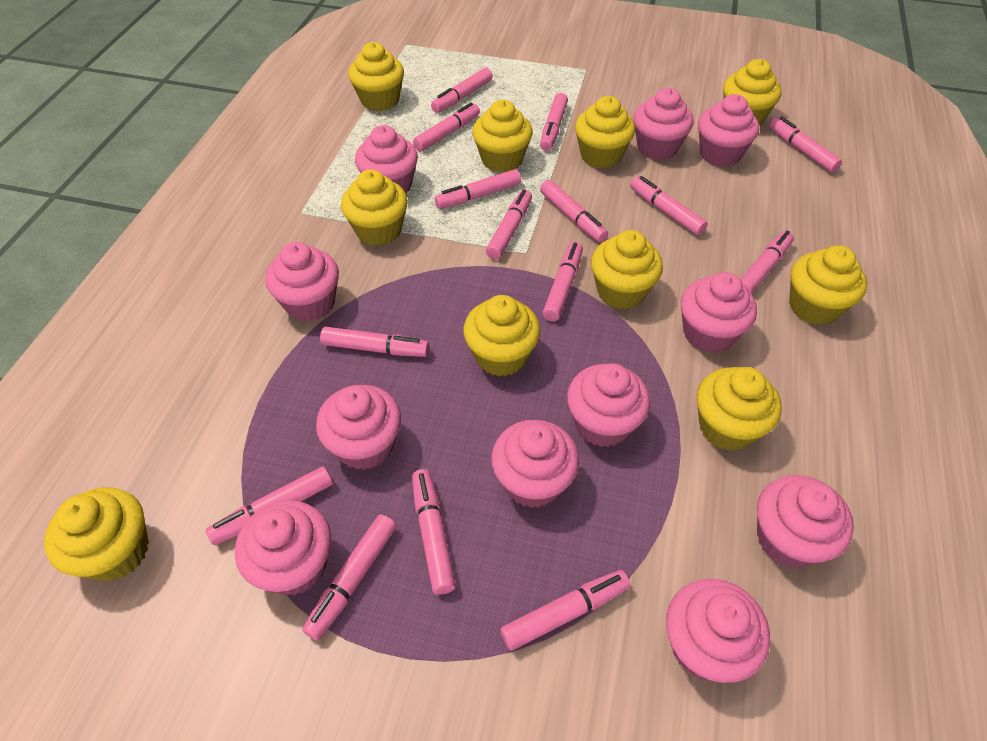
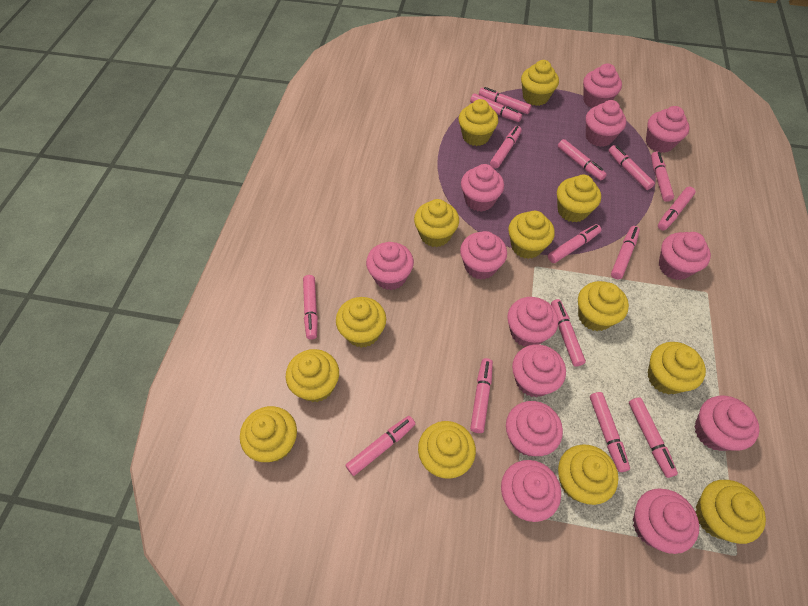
pink cupcake: [235,500,331,596] [265,242,339,322] [316,385,401,470] [355,125,418,194] [491,420,579,508] [567,363,650,447] [633,88,693,160] [666,579,770,683] [681,272,757,353] [698,94,759,167] [757,475,854,568] = 11 -> [366,242,414,290] [460,231,507,280] [461,164,504,212] [501,460,561,522] [506,401,563,456] [507,297,558,347] [512,344,566,397] [583,63,622,108] [586,100,626,147] [633,488,699,554] [646,106,690,153] [659,232,711,280] [695,396,759,451] = 13
yellow cupcake: [44,487,149,582] [341,169,408,246] [348,42,404,111] [463,295,540,377] [472,100,533,172] [575,96,635,169] [591,230,663,309] [697,367,782,451] [723,59,781,125] [789,245,867,325] = 10 -> [240,406,297,462] [286,349,339,402] [336,297,386,348] [414,199,459,247] [418,421,476,479] [459,99,498,146] [508,211,555,259] [521,60,559,106] [557,175,601,222] [558,444,618,505] [578,281,629,331] [648,342,706,395] [696,480,766,544] = 13

